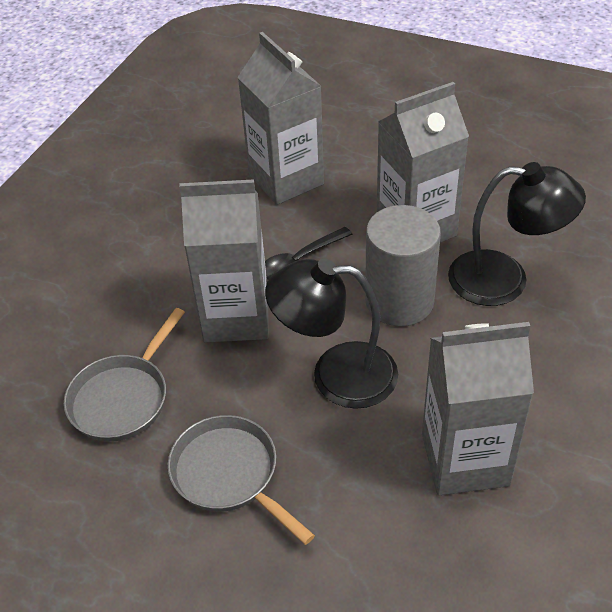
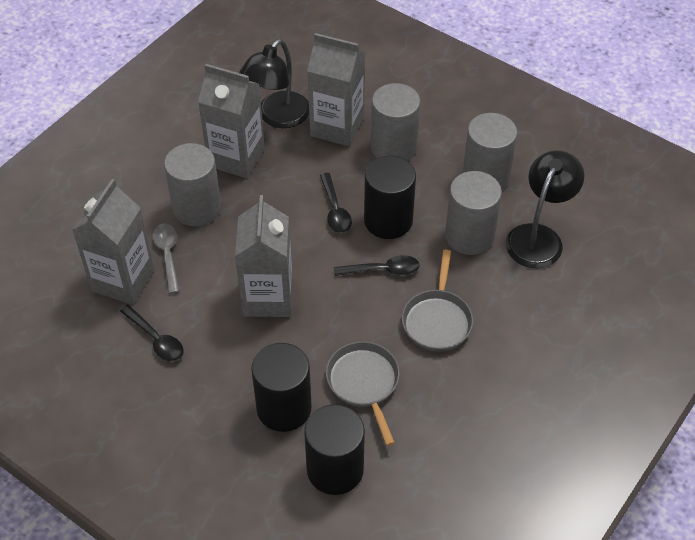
black cylinder: none = 0 -> [251,343,312,432] [304,404,365,495] [364,156,416,239] = 3
black spoon: [265,227,353,281] = 1 -> [120,305,184,361] [320,173,352,233] [334,255,420,276] = 3
grey cylinder: [365,205,441,326] = 1 -> [164,143,221,226] [371,83,420,161] [445,171,502,255] [462,113,517,190] = 4
grey spoon: none = 0 -> [153,224,180,294] = 1

